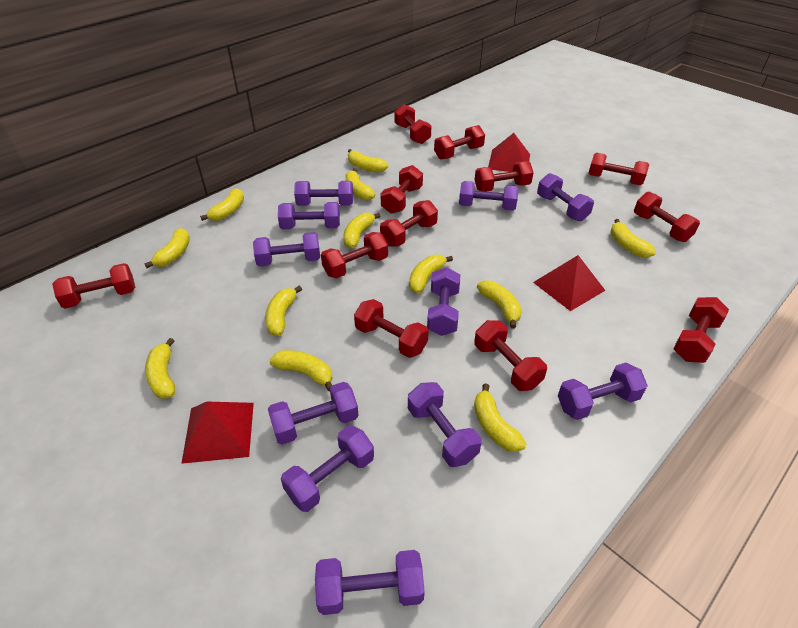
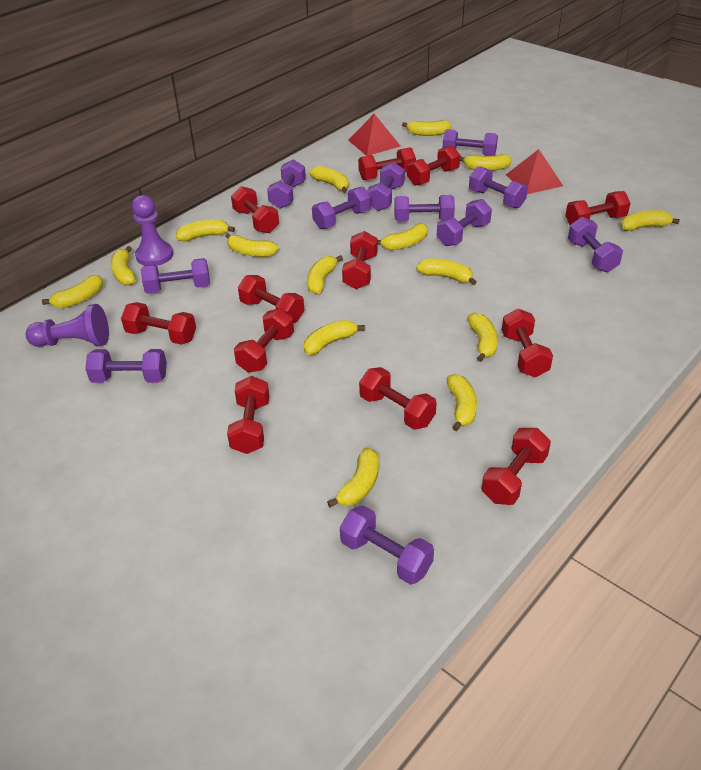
purple pawn: none = 0 -> [26,304,109,347] [132,195,173,266] = 2
red pyramid: [181,402,254,464] [488,133,530,172] [533,255,606,311] = 3 -> [348,114,400,156] [506,149,563,194] = 2
yellow banana: [144,228,190,268] [145,338,175,399] [200,188,244,221] [265,285,302,336] [270,350,332,392] [344,213,381,248] [346,168,375,201] [348,149,388,173] [409,255,453,293] [474,384,527,452] [477,280,522,329] [610,219,656,258] = 12 -> [42,275,103,308] [111,246,136,285] [176,219,235,242] [226,233,279,257] [304,320,365,355] [307,255,343,294] [310,166,349,193] [327,448,379,507] [377,223,428,250] [402,120,452,136] [416,259,477,285] [447,374,477,431] [460,154,512,171] [467,313,498,362] [621,210,680,231] = 15

